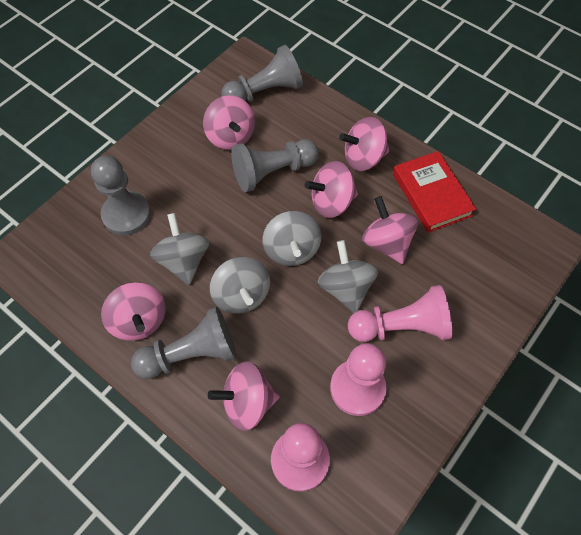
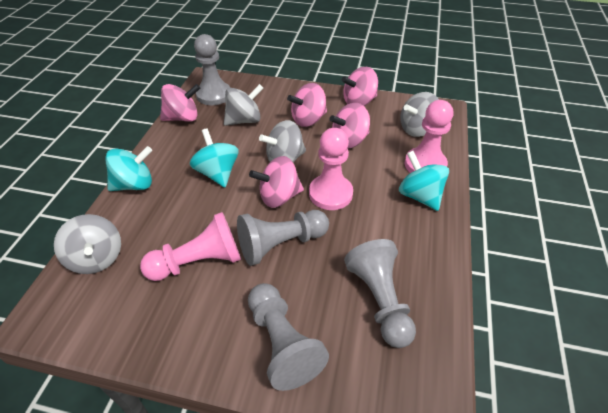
pink spinning top: [101,282,166,341] [203,95,255,150] [208,362,280,431] [305,161,358,218] [339,117,389,171] [362,196,418,264] = 6 -> [160,84,200,122] [249,156,304,208] [287,83,327,127] [329,103,370,149] [342,67,378,106] = 5
red book: [393,151,476,233] = 1 -> none = 0
turquoise spinning top: none = 0 -> [105,146,152,191] [190,128,238,188] [399,151,449,211] = 3

